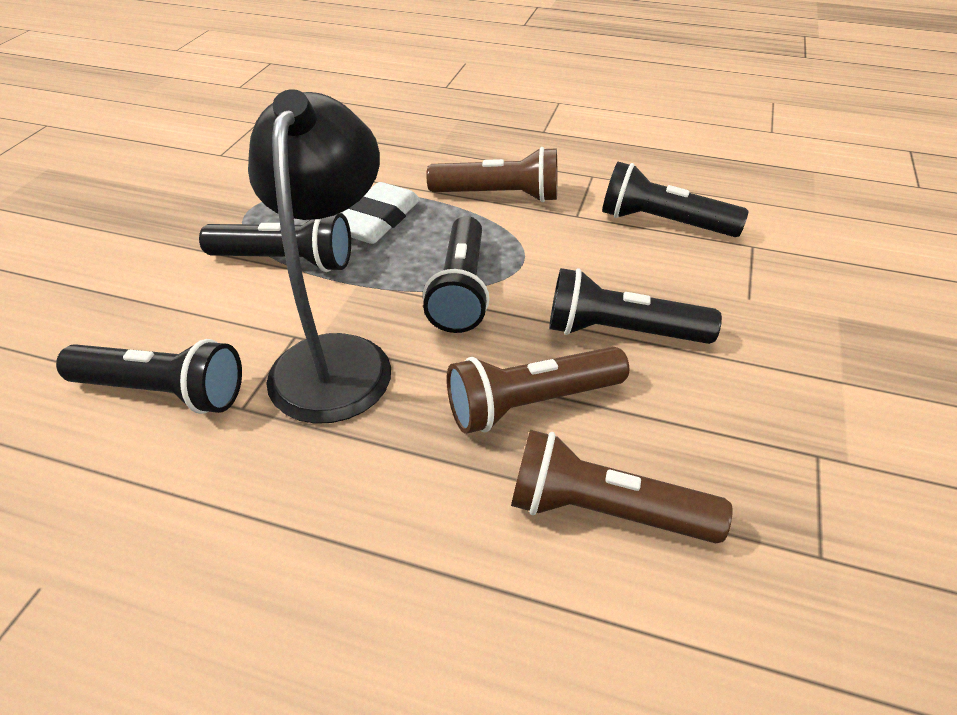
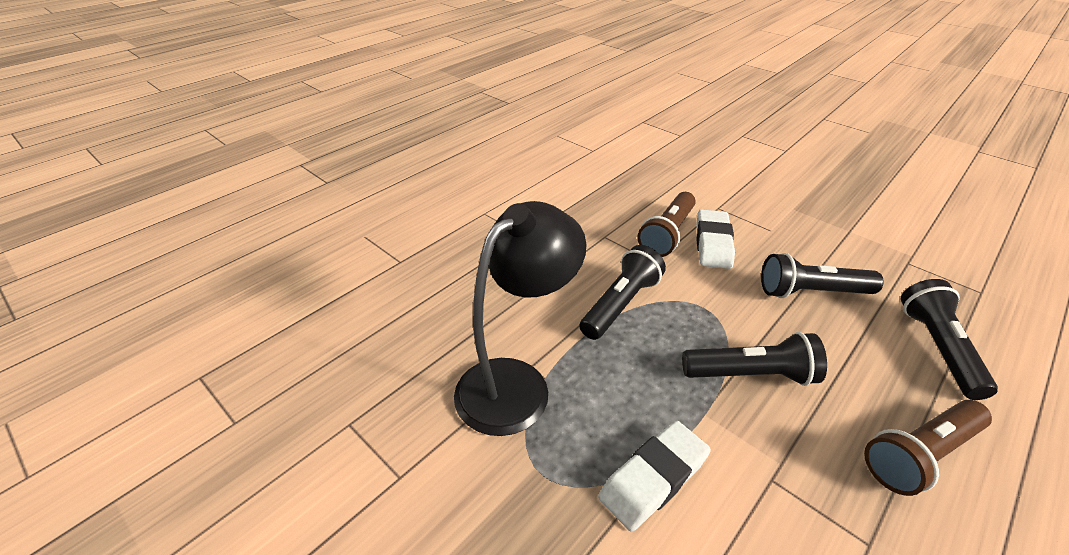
black flashlight: [56,339,242,414] [199,213,351,272] [423,216,489,333] [549,268,722,344] [602,162,749,237] = 5 -> [579,245,666,340] [682,332,827,386] [761,253,884,298] [901,279,998,400] = 4
brown flashlight: [426,147,557,202] [447,347,629,434] [511,430,733,543] = 3 -> [637,192,696,257] [864,400,992,496] = 2
white eraser: [342,182,420,244] = 1 -> [598,421,711,532] [696,209,735,269] = 2

